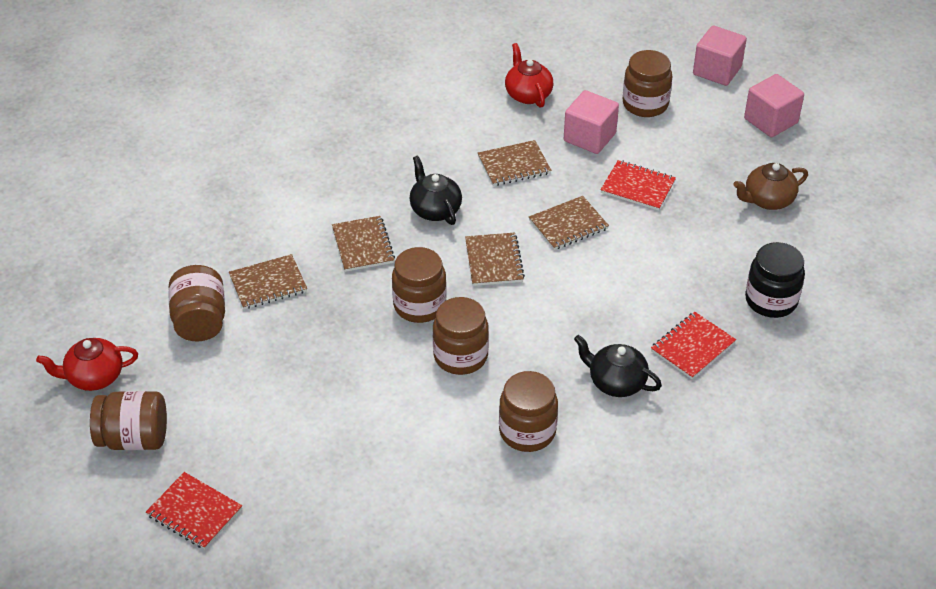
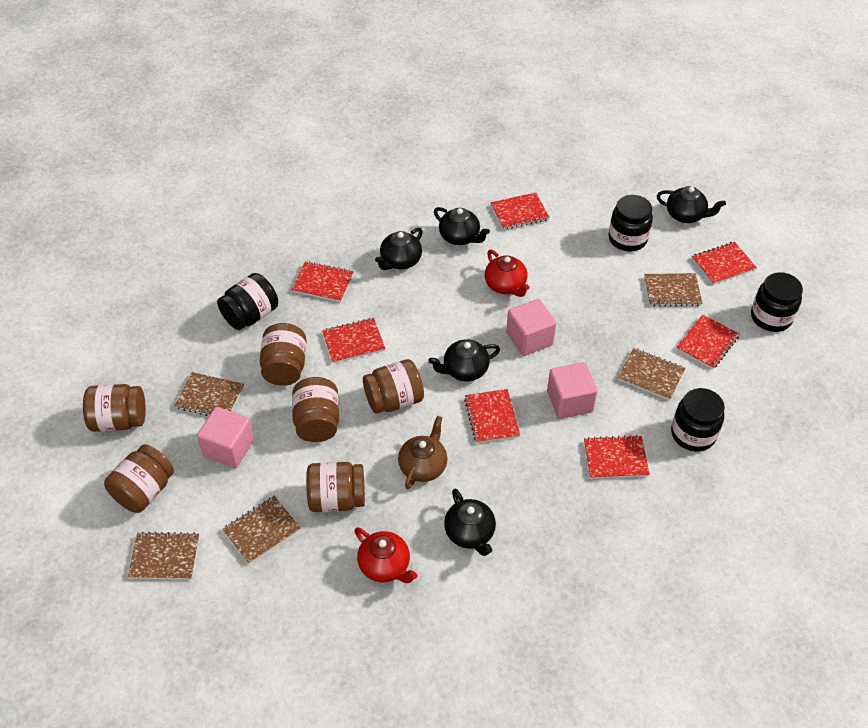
black jar: [745,242,805,318] = 1 -> [217,273,278,330] [608,195,653,251] [671,388,725,452] [751,272,803,332] = 4
black teapot: [409,156,462,225] [574,335,662,397] = 2 -> [375,227,423,270] [428,339,500,381] [434,207,490,245] [444,489,496,556] [657,186,726,223] = 5
red notebook: [146,472,242,549] [600,160,676,211] [651,312,736,379] = 3 -> [292,261,354,302] [322,318,385,363] [464,389,520,443] [491,192,550,230] [584,435,650,479] [676,314,739,369] [692,242,757,285] = 7

